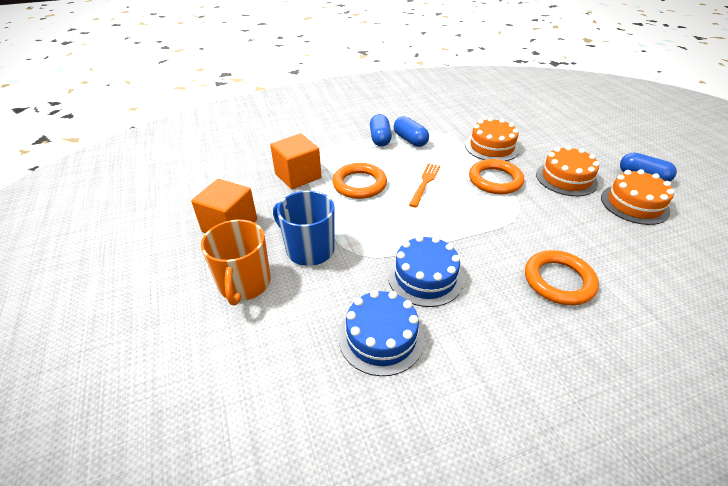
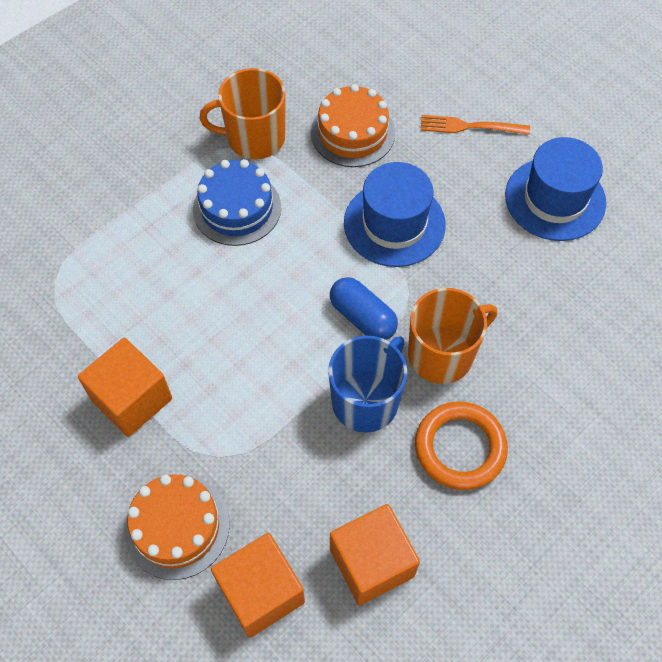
blue cake: [339,290,424,376] [388,235,464,307] = 2 -> [193,159,281,246] = 1
blue capsule: [370,114,392,146] [394,116,429,147] [620,152,677,181] = 3 -> [330,277,398,340] = 1
blue hat: none = 0 -> [344,162,446,267] [505,137,606,241] = 2
orange cake: [465,117,519,161] [536,146,600,196] [601,169,675,225] = 3 -> [124,474,230,580] [311,84,395,167] = 2
orange cube: [191,179,257,233] [270,134,322,189] = 2 -> [78,338,172,437] [211,533,305,638] [330,504,420,605] = 3
orange mug: [201,220,271,305] = 1 -> [200,68,286,159] [408,288,497,384] = 2
orange ring: [333,163,387,199] [469,159,524,194] [525,250,599,305] = 3 -> [415,402,508,490] = 1

